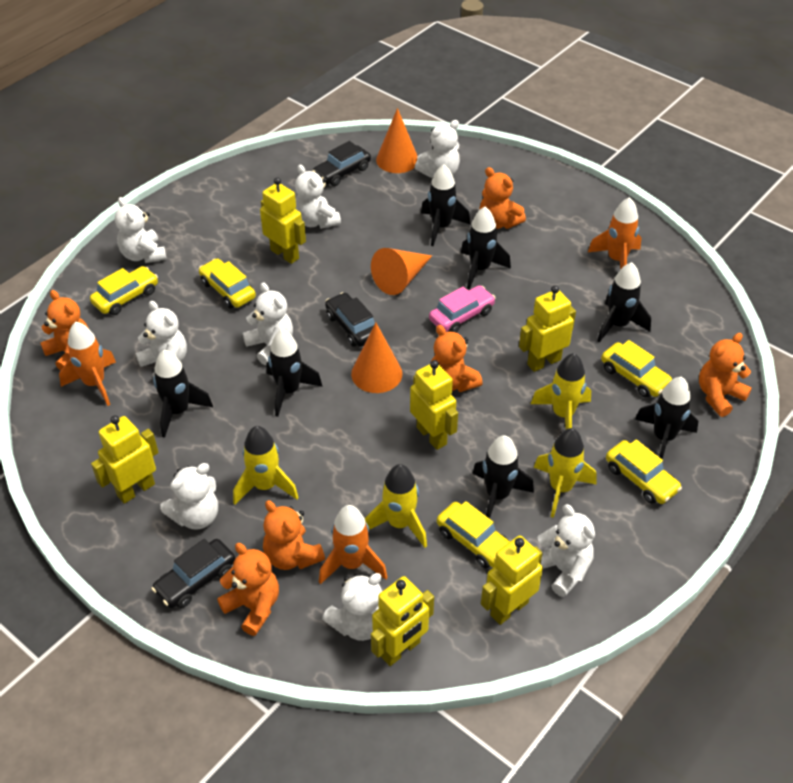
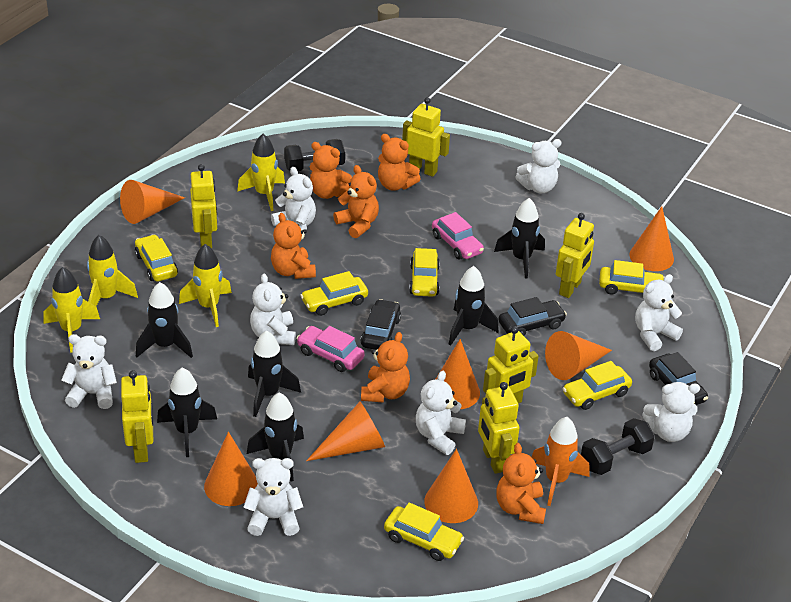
black dumbbell: none = 0 -> [284,139,345,171] [581,418,655,475] = 2
black rocket: [153,350,213,438] [266,329,323,417] [421,164,471,246] [461,207,511,289] [472,435,534,519] [597,262,651,342] [635,377,698,459] = 7 -> [136,282,193,358] [157,367,217,457] [247,392,304,482] [248,330,301,417] [449,266,499,346] [494,198,545,279] = 6
orange cone: [351,322,402,393] [371,248,432,295] [376,108,418,173] = 3 -> [120,180,185,224] [204,432,258,506] [306,402,385,461] [424,449,478,523] [436,339,480,409] [545,331,612,380] [629,206,674,271] = 7
orange rocket: [59,322,116,406] [319,505,387,585] [588,197,641,269] = 3 -> [532,417,590,506] = 1
pink car: [429,285,496,332] = 1 -> [296,326,365,372] [432,212,484,260] = 2
yellow car: [90,266,158,315] [199,258,256,308] [437,501,510,568] [601,340,672,397] [606,439,682,504] = 5 -> [135,234,178,281] [300,271,368,316] [384,503,464,561] [409,248,440,297] [562,361,632,410] [599,260,665,295] = 6

